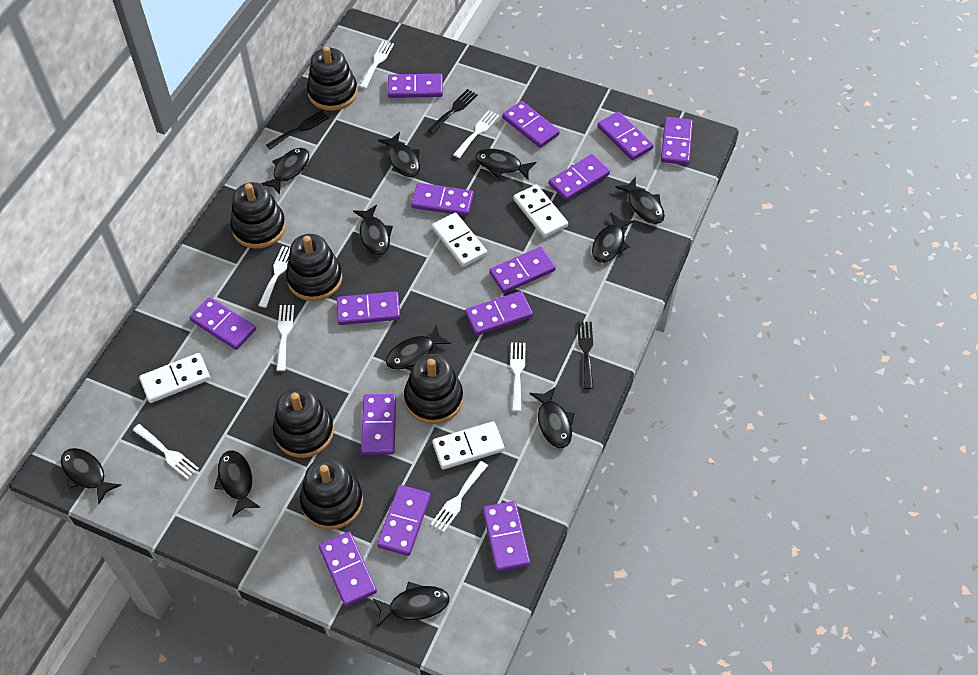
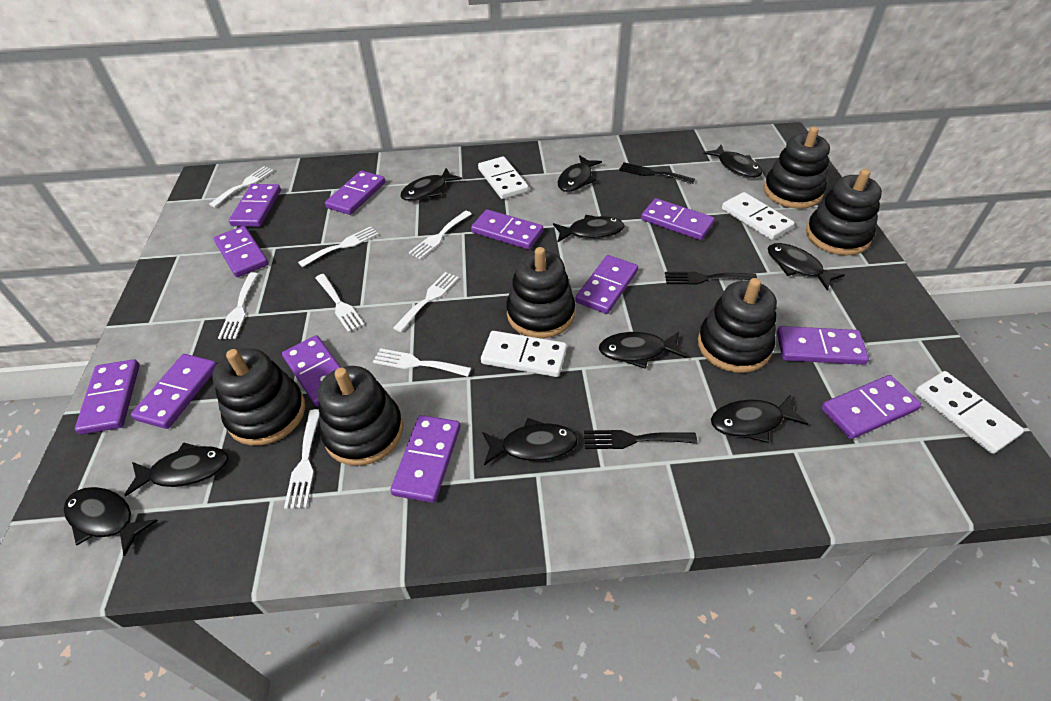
black fish: [61,448,121,504] [214,450,261,517] [261,148,309,195] [353,205,393,255] [373,582,450,627] [378,132,420,177] [386,326,451,370] [475,149,536,180] [530,387,574,448] [592,213,634,263] [615,177,665,224] = 11 -> [64,487,158,556] [124,442,229,497] [400,168,462,201] [482,418,578,465] [553,215,625,242] [558,155,602,192] [599,332,686,369] [703,145,762,178] [711,394,808,443] [768,243,844,291] = 10
purple domino: [189,297,256,350] [319,532,377,606] [337,291,400,325] [361,394,396,455] [377,485,431,556] [388,74,443,98] [411,183,474,216] [465,291,533,336] [483,501,530,572] [489,247,556,293] [502,101,560,148] [549,154,610,201] [597,111,654,160] [661,117,693,165] = 14 -> [75,359,140,435] [131,354,217,429] [214,226,269,277] [229,184,281,227] [282,335,341,406] [325,171,385,215] [390,415,460,503] [471,209,543,249] [575,255,638,314] [641,198,715,240] [777,326,869,365] [821,375,921,439] = 12
white fork: [133,424,199,479] [258,246,290,308] [276,305,294,371] [359,41,394,89] [431,461,488,532] [453,110,500,158] [510,342,526,412] = 7 -> [209,166,274,207] [218,273,258,339] [284,409,319,509] [298,226,379,267] [315,274,364,332] [373,348,471,377] [393,272,459,332] [409,210,472,259] = 8

